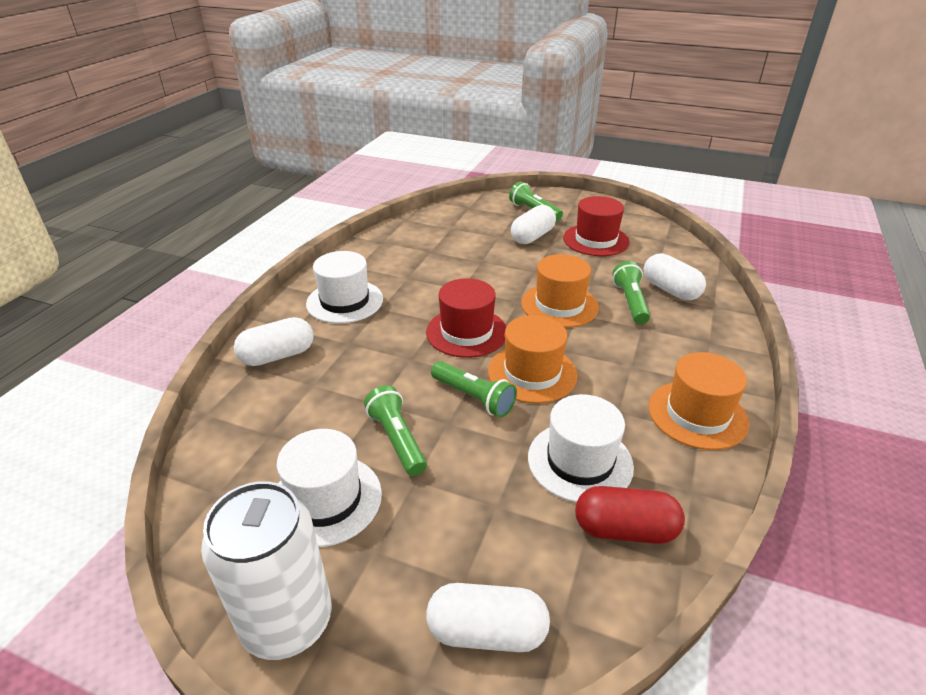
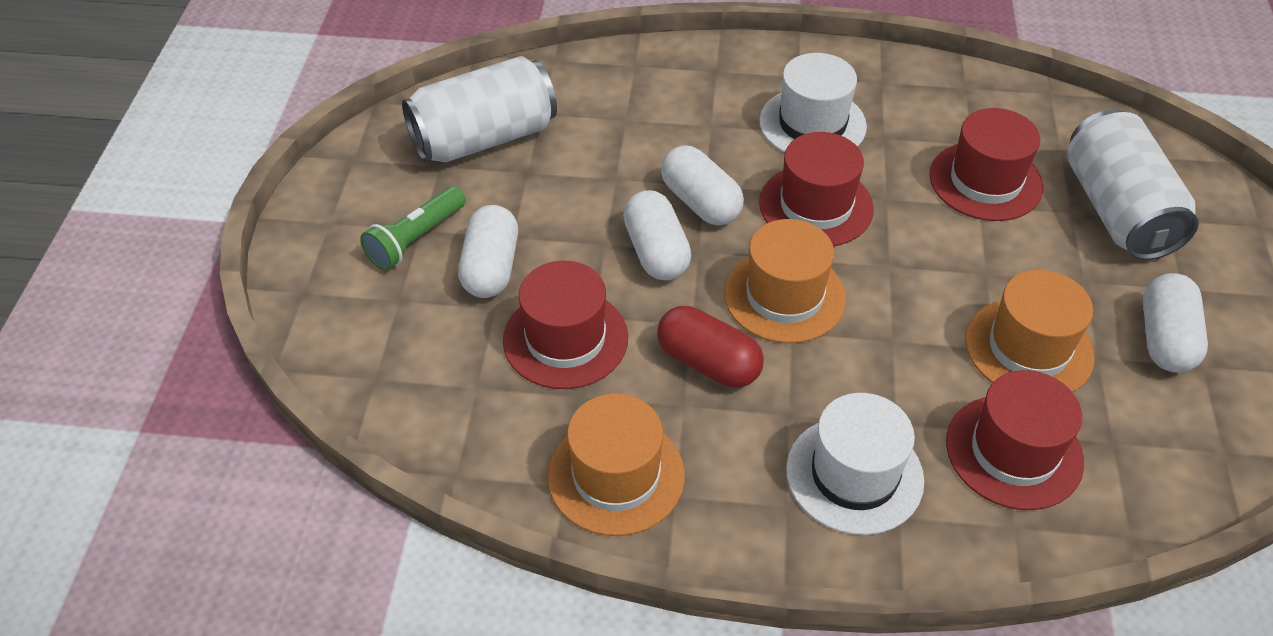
green flashlight: [364,385,427,476] [431,361,517,418] [509,182,563,222] [612,261,650,324] = 4 -> [360,186,466,270] = 1
red hat: [426,278,506,358] [563,196,630,256] = 2 -> [503,261,628,389] [759,132,874,246] [929,108,1043,221] [946,370,1084,510] = 4
white can: [201,481,332,660] = 1 -> [402,56,557,163] [1067,109,1199,260] = 2
white hat: [277,429,382,547] [306,251,383,324] [528,394,634,502] = 3 -> [759,53,867,153] [786,393,924,535] = 2

